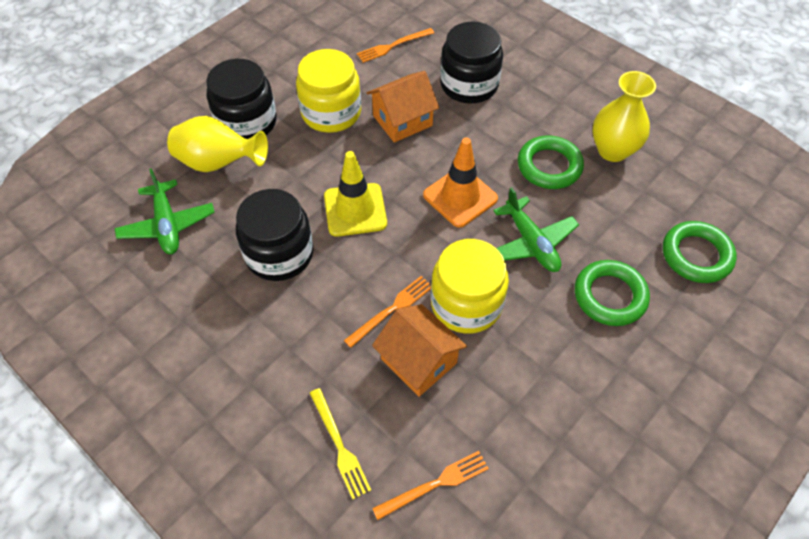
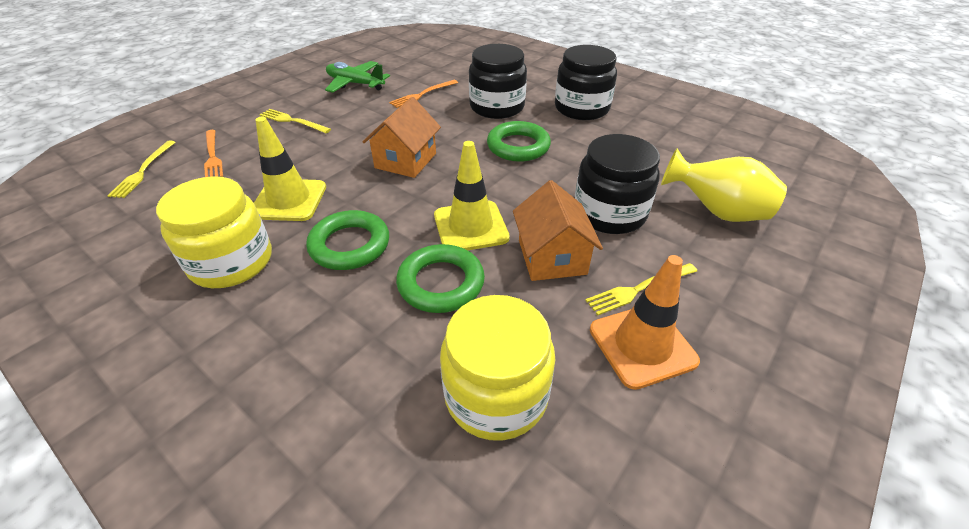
green plane: [114,168,215,254] [493,187,579,272] = 2 -> [325,61,390,93] = 1
orange fork: [344,276,431,348] [357,28,434,63] [372,451,489,520] = 3 -> [204,130,223,177] [389,80,458,108] = 2
yellow fork: [310,388,371,499] = 1 -> [107,141,176,198] [260,109,331,133] [585,263,697,316] = 3
yellow traffic cone: [324,151,387,237] = 1 -> [254,117,326,221] [434,141,510,250] = 2
yellow vase: [167,116,268,172] [592,71,656,162] = 2 -> [661,148,787,222] = 1

